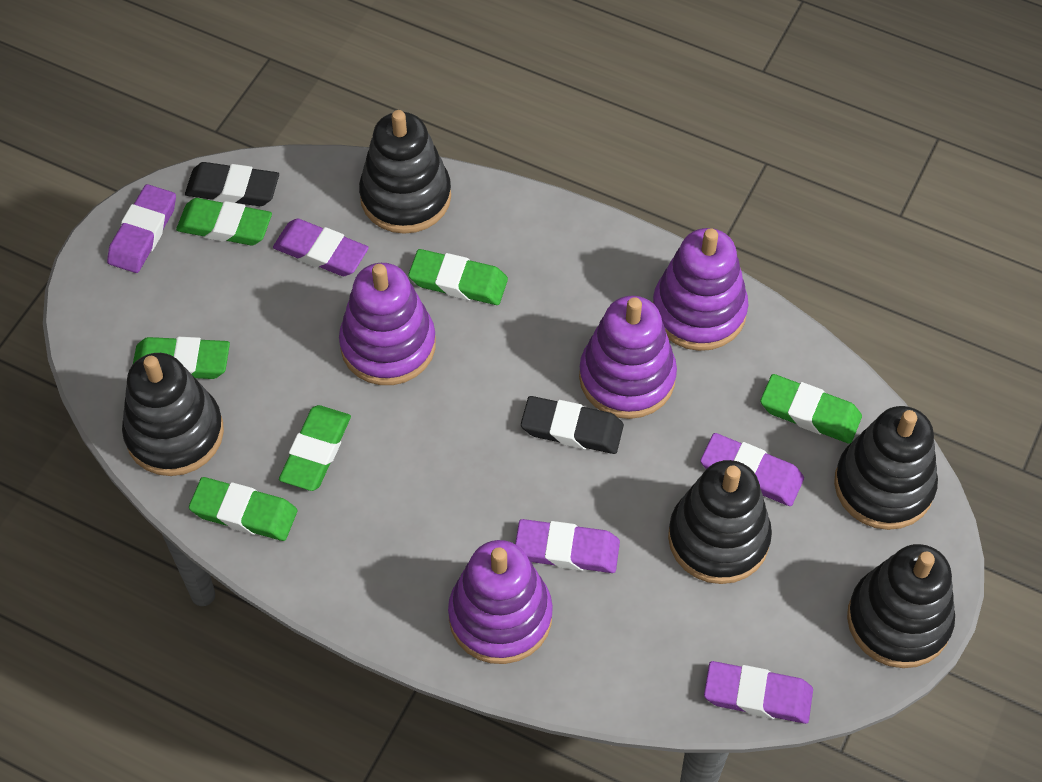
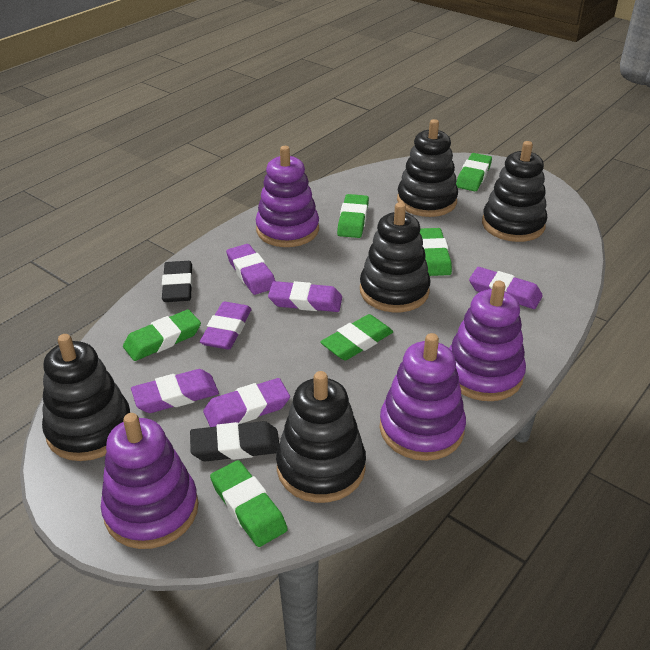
purple eraser: [107,184,176,273] [273,219,369,276] [515,519,620,573] [700,433,804,506] [704,661,813,724] = 5 -> [131,369,219,413] [200,302,251,350] [203,378,290,427] [226,244,275,295] [268,281,342,312] [469,267,543,309] = 6

